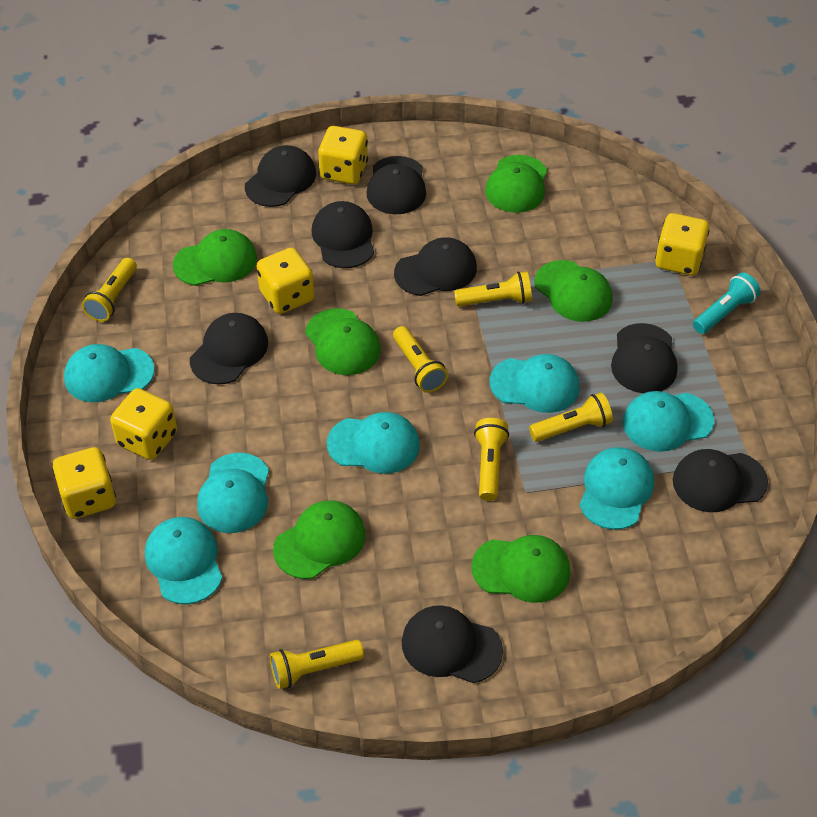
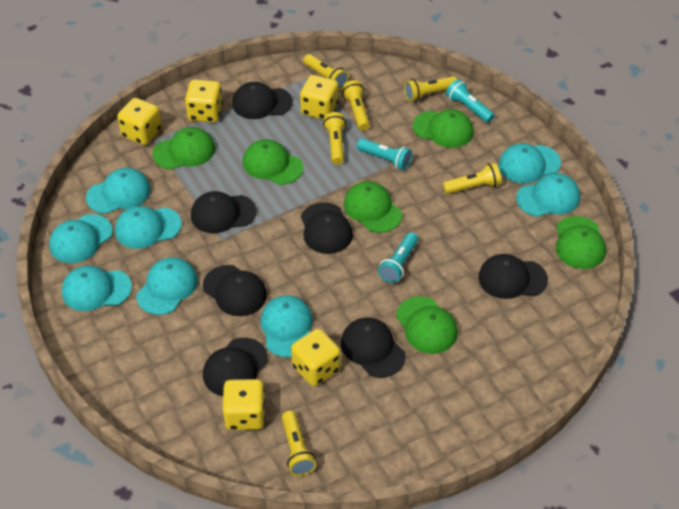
black cap: [190,313,268,385] [245,145,316,207] [312,201,374,268] [366,156,426,214] [394,237,477,296] [402,605,503,683] [611,323,678,393] [673,449,768,512] = 8 -> [191,191,256,233] [203,265,267,316] [203,338,268,396] [232,82,293,119] [301,202,353,254] [341,318,406,378] [478,254,548,299] = 7
turquoise cap: [64,344,155,402] [145,517,222,604] [197,453,269,533] [327,412,420,474] [490,354,580,413] [579,447,654,530] [623,391,714,452] = 7 -> [49,214,113,263] [62,266,132,311] [86,168,151,214] [115,206,182,249] [136,257,198,315] [260,295,313,357] [499,143,561,183] [516,173,580,217] = 8
turquoise flashlight: [693,272,761,334] = 1 -> [357,138,413,171] [378,232,418,283] [446,79,495,123] = 3

